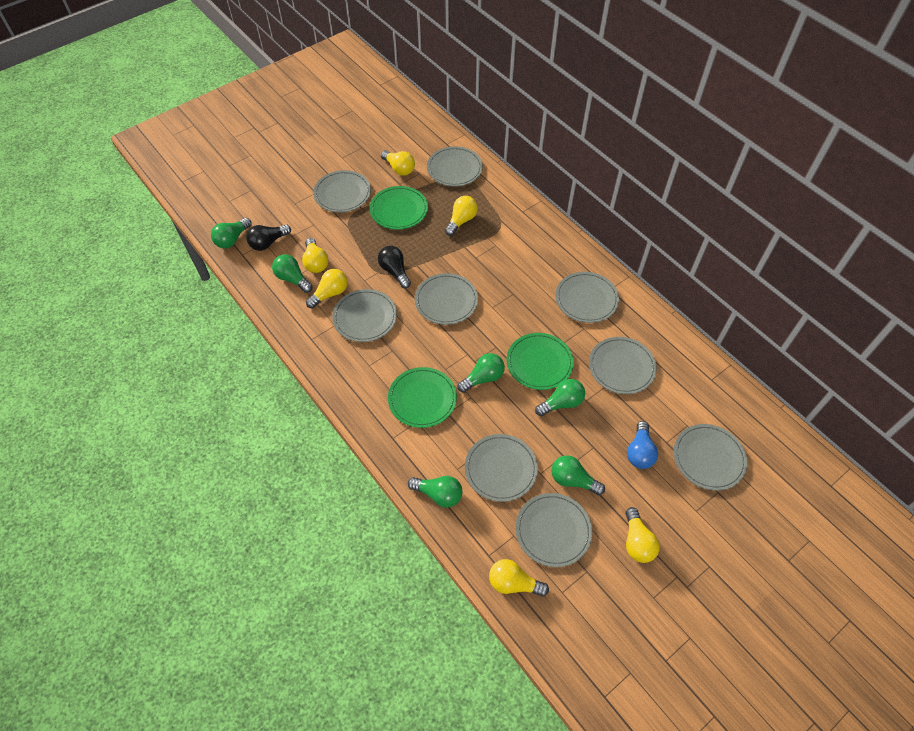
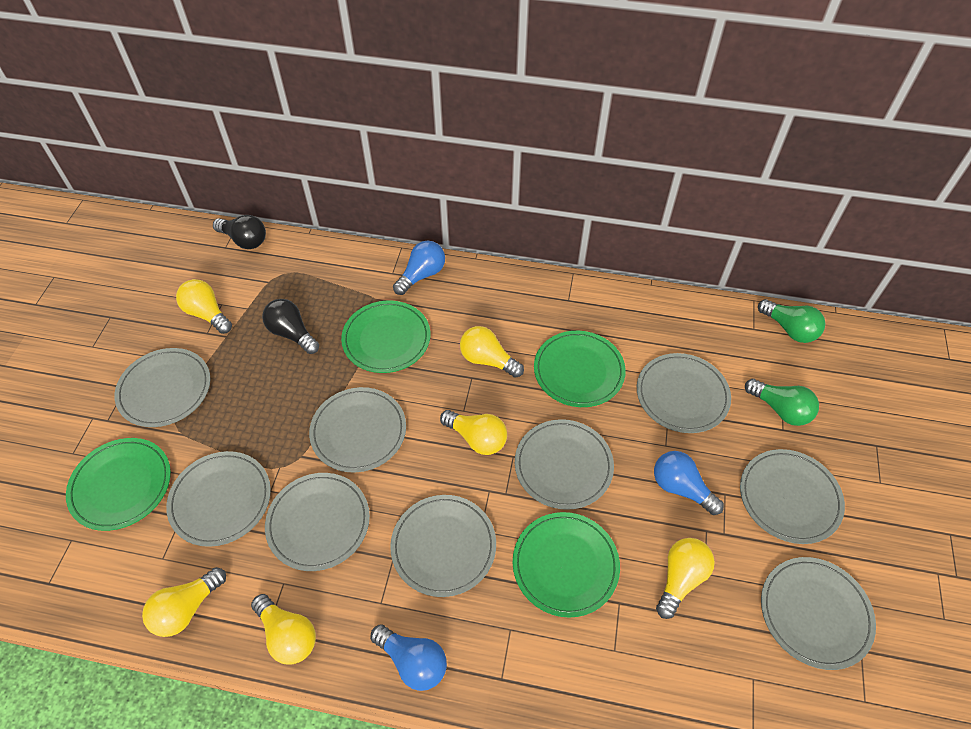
blue light bulb: [627,421,658,469] = 1 -> [370,624,447,691] [393,241,445,295] [654,451,724,515] = 3
green light bulb: [211,218,252,248] [272,254,313,293] [408,476,462,508] [458,353,505,393] [535,379,585,416] [551,455,605,495] = 6 -> [745,379,819,426] [758,299,825,343] = 2
green plate: [370,186,428,230] [388,367,457,428] [507,333,574,390] = 3 -> [66,438,171,531] [341,300,430,373] [513,512,620,618] [534,331,626,407] = 4

